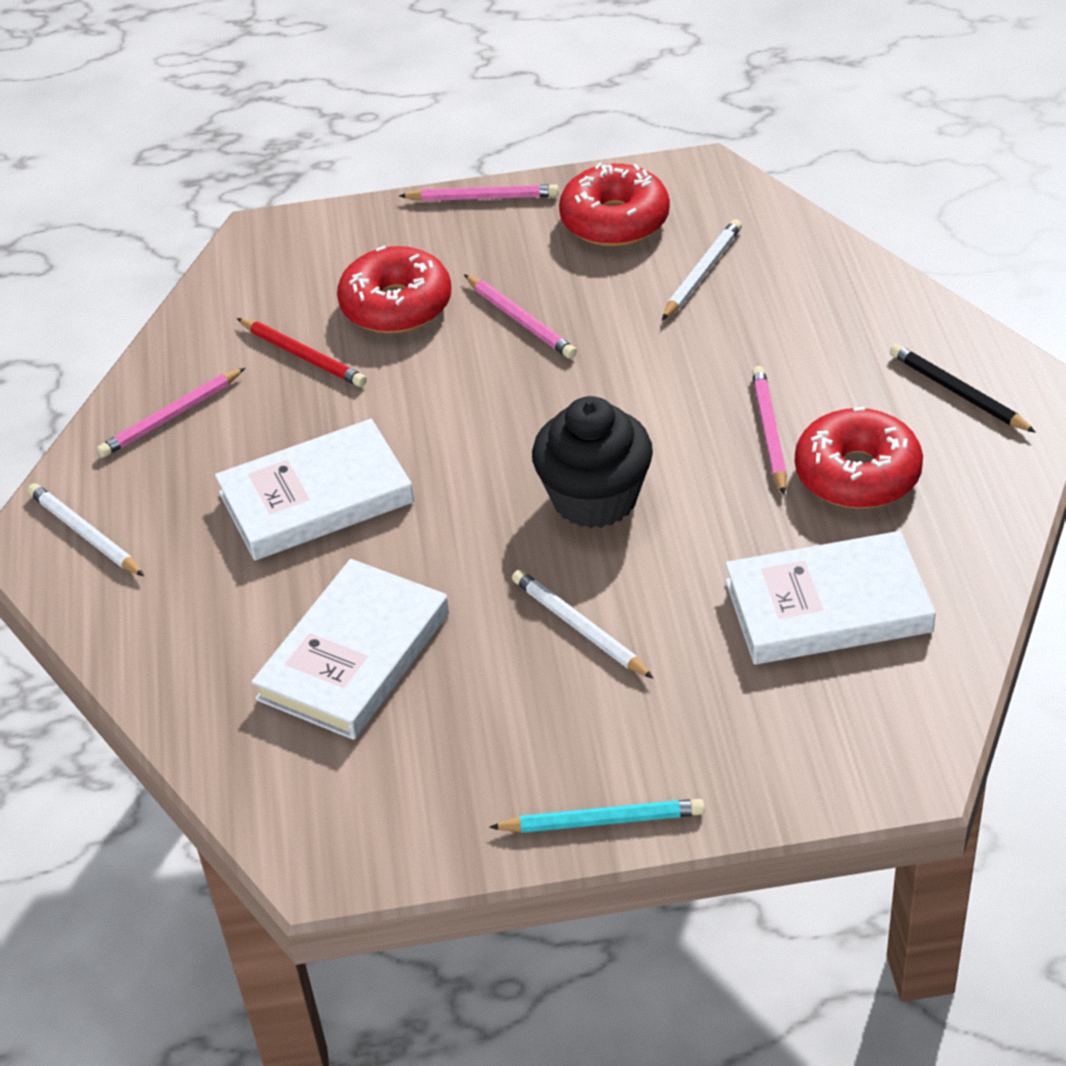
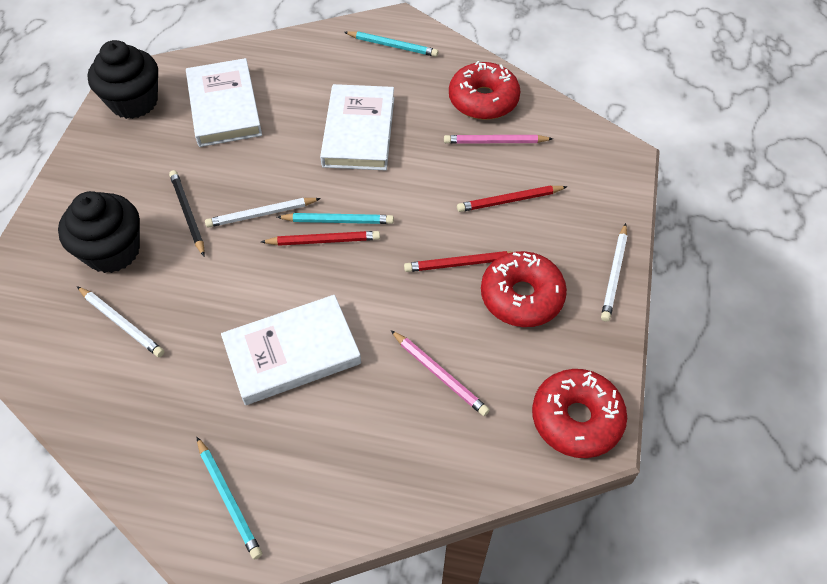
black cupcake: [532,396,653,528] = 1 -> [58,191,140,273] [88,40,158,119] = 2
pink pencil: [97,368,245,458] [399,184,559,201] [464,274,577,359] [752,366,787,495] = 4 -> [391,330,490,416] [444,135,553,144] = 2
red pencil: [237,318,367,387] = 1 -> [261,231,380,246] [404,251,511,272] [457,185,568,212] = 3
turquoise pencil: [489,799,705,833] = 1 -> [197,437,262,560] [277,213,394,224] [344,31,439,57] = 3

